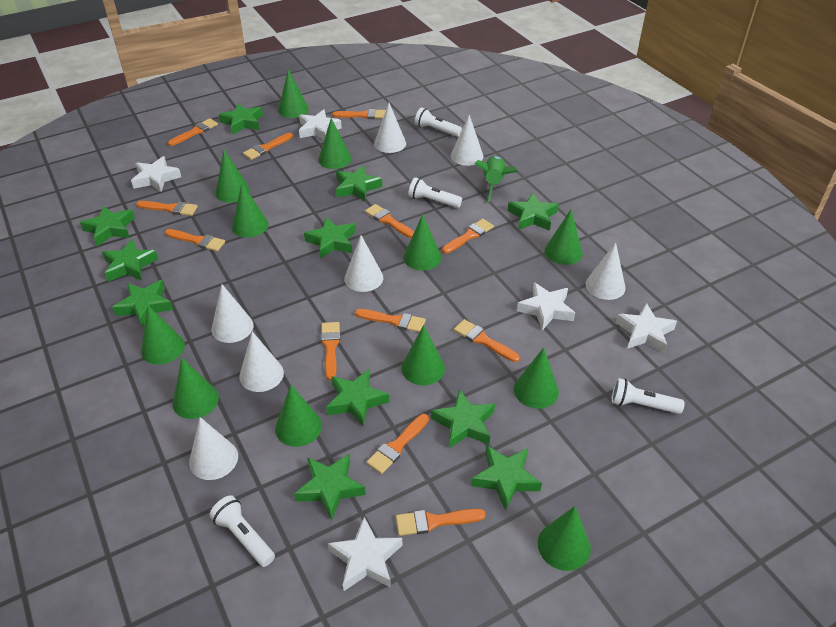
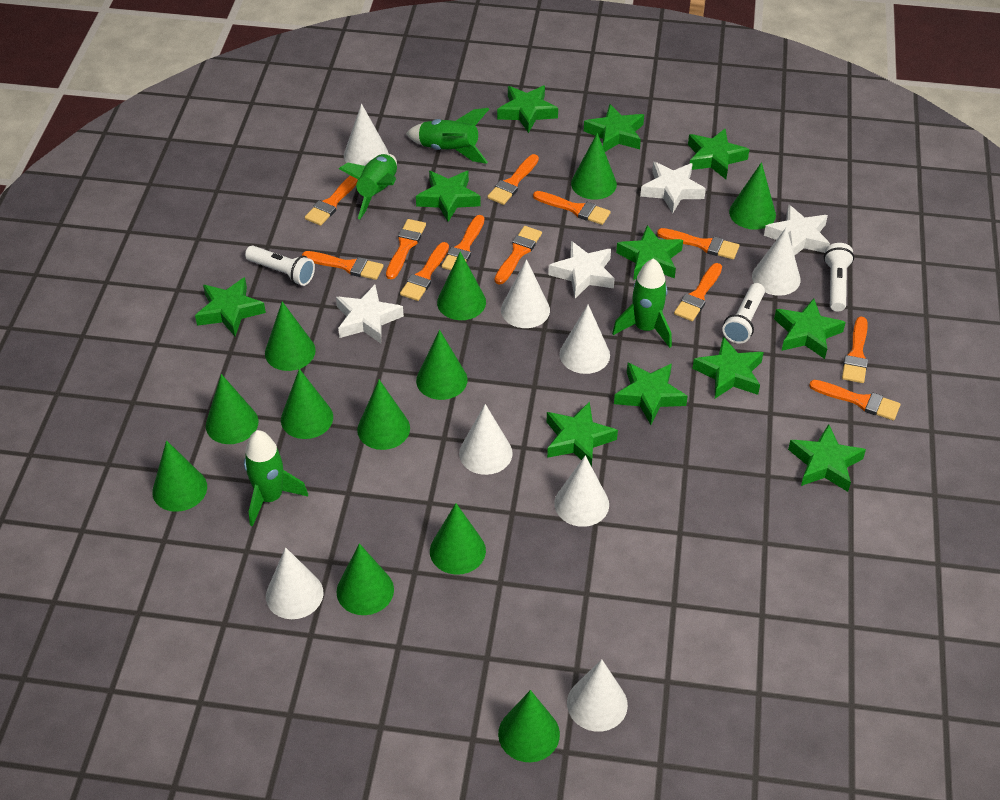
green rocket: [474,156,517,202] = 1 -> [244,430,308,526] [339,154,397,219] [406,108,489,164] [612,258,672,348] = 4
white cone: [189,417,238,480] [211,284,254,343] [239,332,284,392] [344,235,383,292] [374,103,406,153] [451,115,483,166] [586,243,626,300] = 7 -> [266,547,323,619] [344,104,388,166] [459,404,513,475] [501,259,550,328] [554,455,609,527] [559,305,610,374] [567,659,628,732] [752,227,801,296] = 8
white flashlight: [209,495,275,567] [408,177,462,208] [415,107,462,137] [611,378,685,414] = 4 -> [245,246,315,286] [722,283,765,344] [824,243,854,312] = 3
white star: [131,156,181,192] [299,109,342,140] [328,517,402,591] [517,282,575,330] [615,303,677,353] = 5 -> [336,285,404,344] [548,241,615,298] [640,162,706,213] [764,205,830,256] = 4

